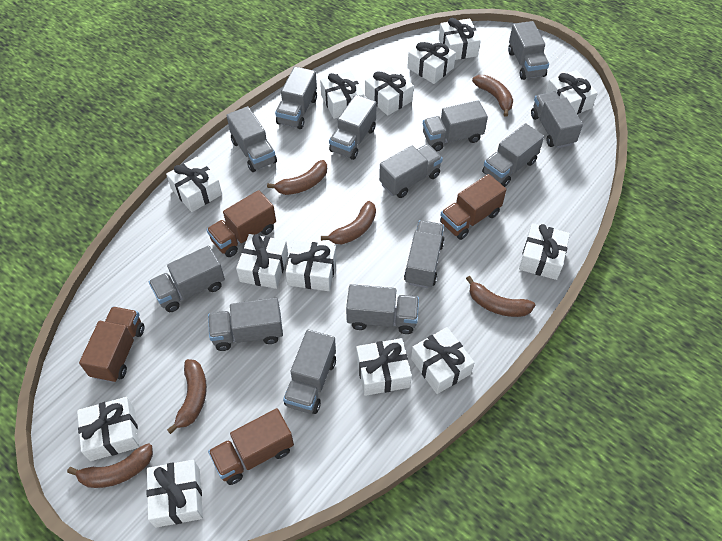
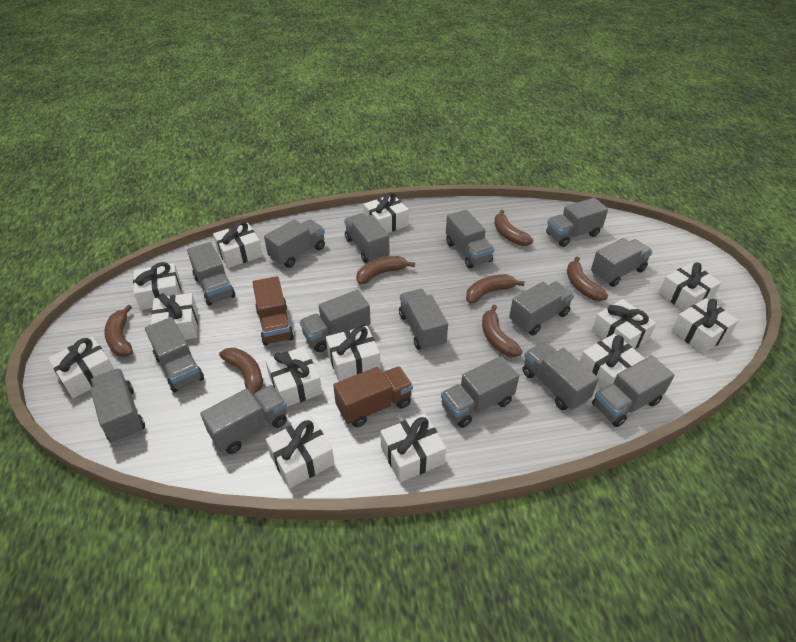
brown banana: [67,443,153,488] [167,359,207,434] [267,160,327,195] [321,201,376,245] [466,276,535,317] [472,75,513,117] = 6 -> [104,305,133,357] [219,348,263,395] [356,256,415,284] [466,274,525,304] [482,305,523,357] [494,210,533,246] [567,256,608,301] = 7
brown truck: [79,306,144,383] [207,190,276,257] [208,408,294,485] [440,174,506,240] = 4 -> [252,276,294,346] [333,366,413,427] = 2
grey truck: [149,246,225,312] [208,298,283,351] [226,106,277,172] [275,67,317,129] [283,329,336,414] [329,95,377,160] [346,284,419,334] [379,144,443,198] [404,220,445,288] [423,100,488,151] [482,123,544,187] [508,21,549,80] [531,92,583,148] = 13 -> [90,368,145,443] [145,317,204,393] [187,242,235,306] [200,385,287,454] [264,219,325,268] [300,290,371,352] [344,213,389,263] [399,289,448,351] [441,356,519,428] [446,210,494,268] [509,281,574,335] [523,342,599,411] [546,198,608,247] [591,238,652,287] [592,356,674,427] = 15

